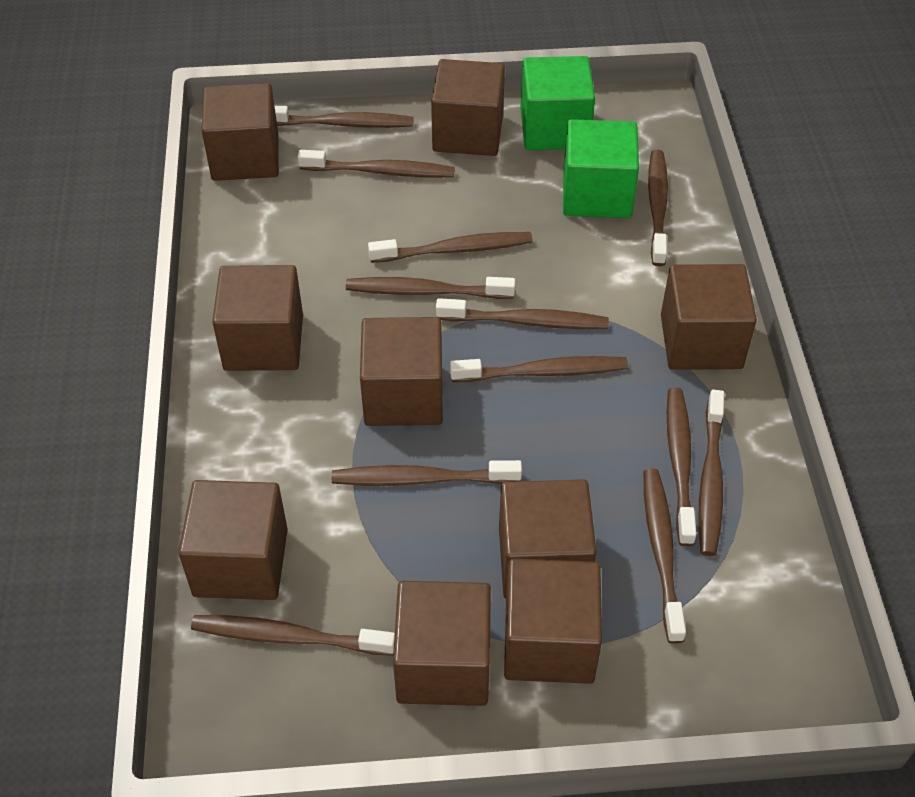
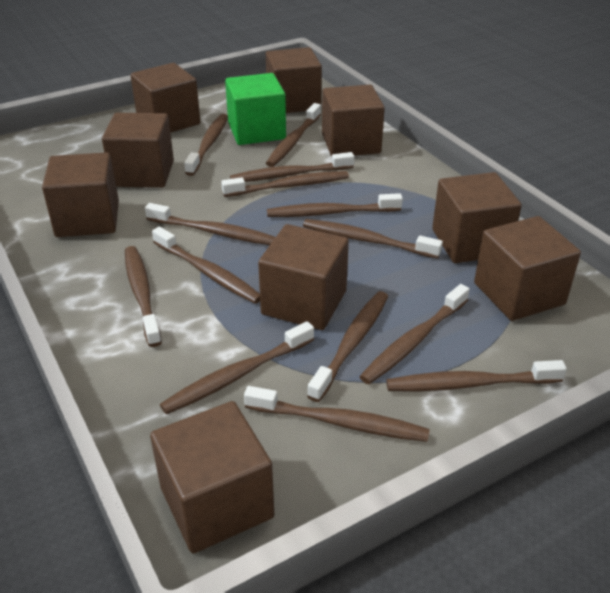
brown toothbrush: [191,615,395,656] [275,106,413,128] [298,150,455,178] [332,460,522,486] [346,277,515,299] [368,232,533,263] [436,298,609,329] [450,356,628,382] [644,469,686,644] [648,150,668,267] [667,387,697,546] [698,390,724,556] = 12 -> [125,246,162,347] [145,203,276,245] [152,227,260,304] [160,321,314,414] [184,114,228,176] [221,171,349,197] [230,152,354,182] [244,386,430,442] [266,103,321,167] [267,193,403,217] [303,219,443,259] [307,291,388,402] [359,284,470,384] [386,360,567,392] = 14
green cube: [520,56,595,150] [563,119,639,218] = 2 -> [225,73,286,145] = 1

